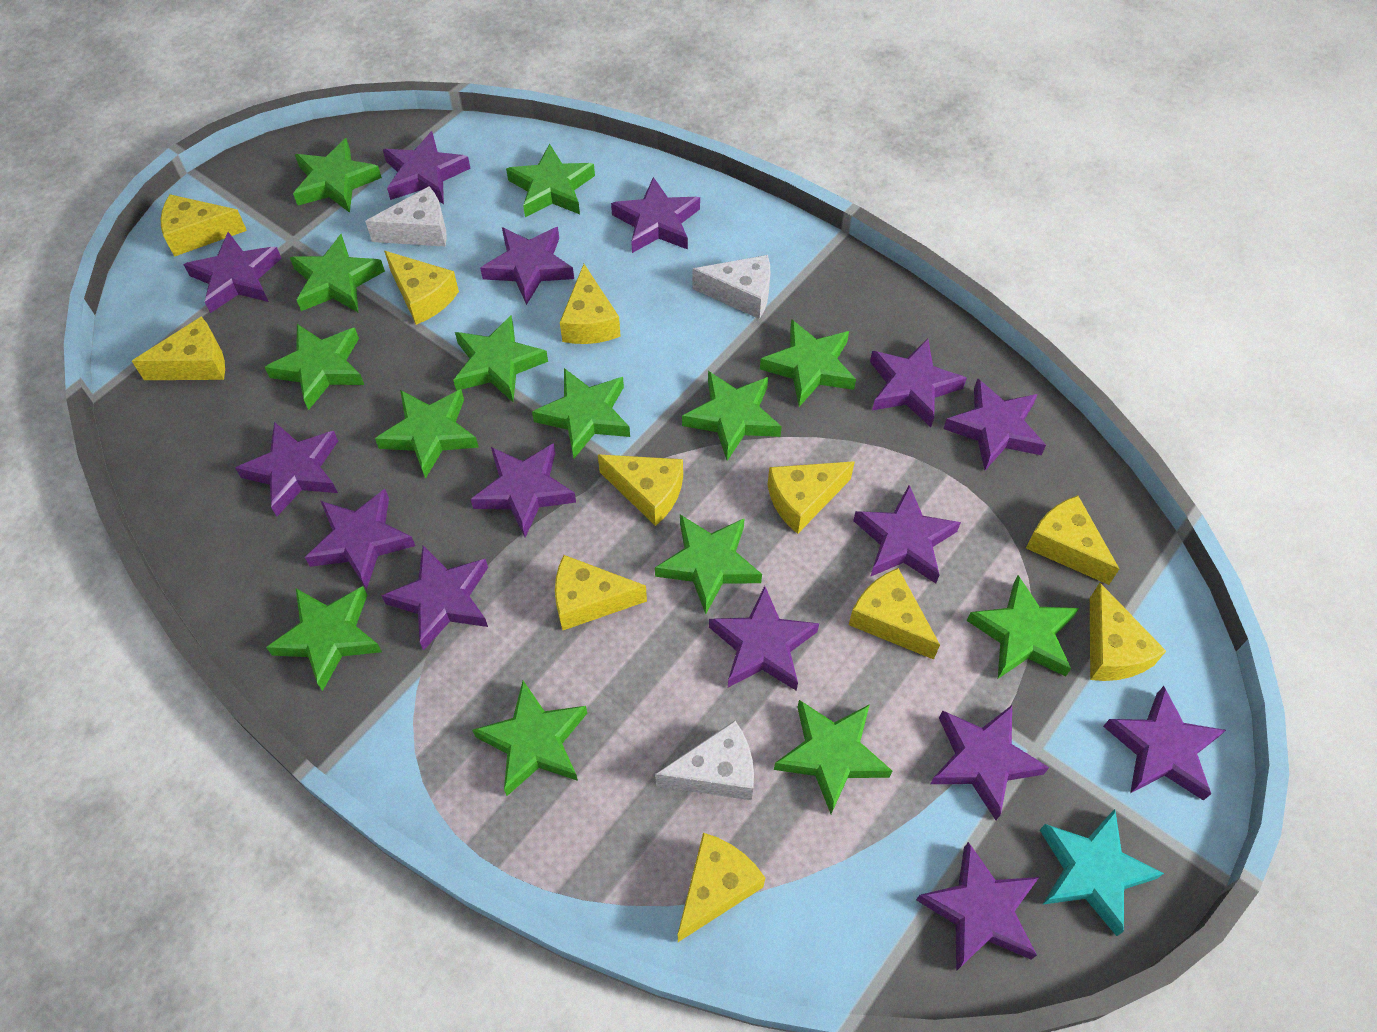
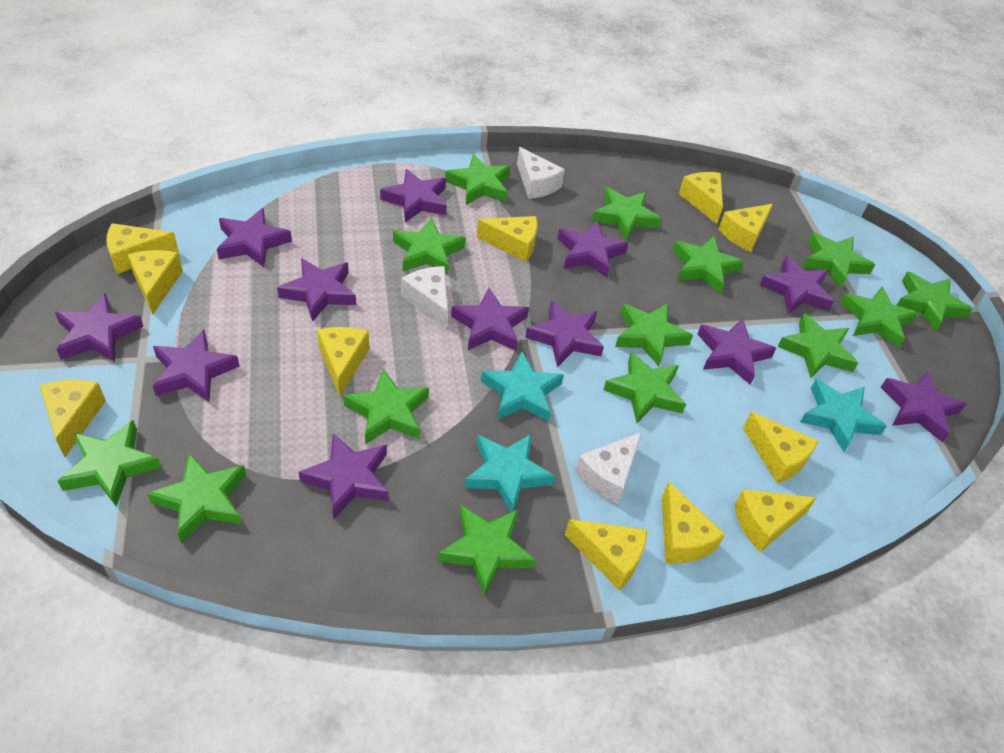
purple star: [183,232,282,313] [235,422,338,517] [305,489,415,589] [381,546,488,651] [383,131,471,204] [471,443,576,538] [480,227,574,305] [611,177,700,253] [709,586,819,691] [853,485,961,584] [870,338,967,427] [916,842,1039,971] [930,705,1049,820] [943,378,1046,470] [1103,686,1226,801] = 15 -> [55,293,143,362] [153,330,240,402] [217,208,292,267] [277,258,356,322] [299,433,389,519] [380,169,447,223] [451,288,529,351] [525,300,604,367] [557,221,628,278] [697,318,776,385] [759,256,834,314] [881,371,966,442] = 12
turquoise star: [1040,809,1164,936] = 1 -> [464,434,555,512] [481,351,564,422] [800,379,887,452] = 3

